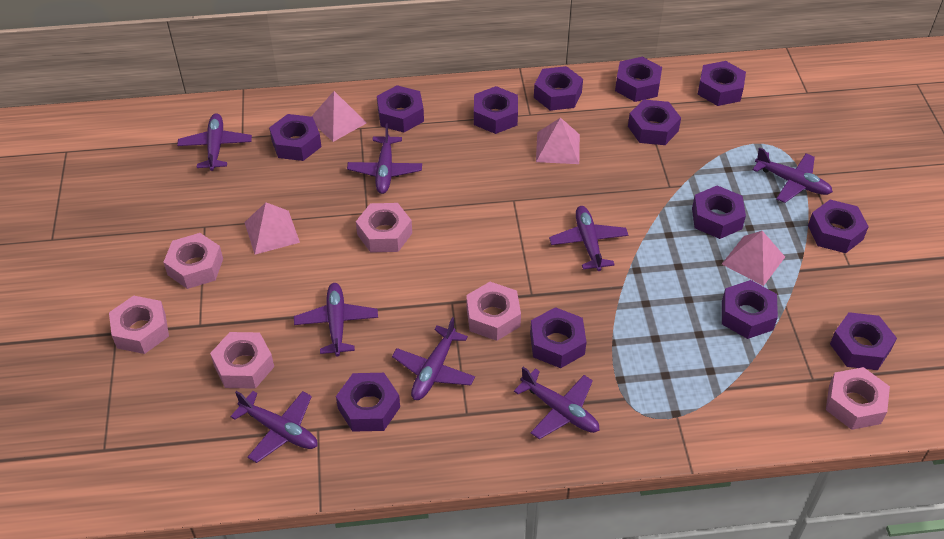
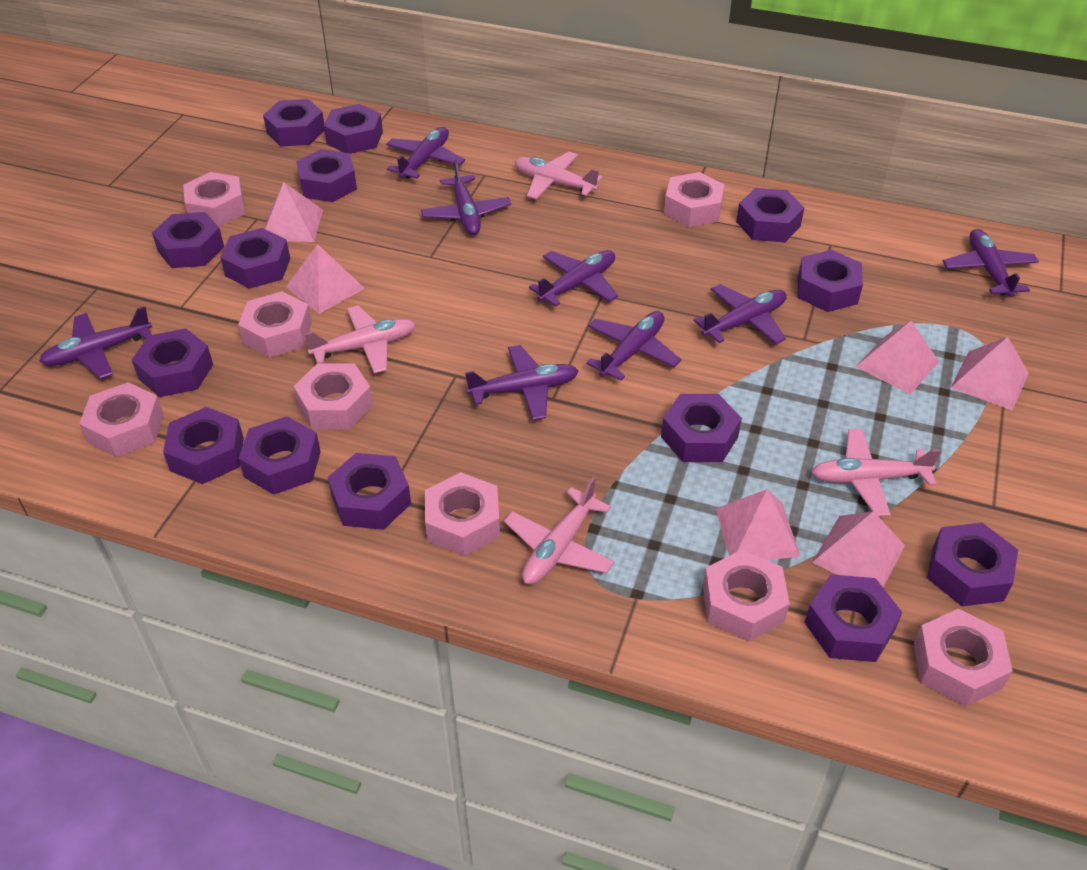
pink nut: [109,296,169,354] [163,233,223,289] [210,332,274,389] [356,203,412,253] [466,282,521,341] [826,367,890,430] = 6 -> [79,382,164,457] [183,172,246,227] [238,291,312,358] [293,363,373,429] [425,472,500,556] [664,172,725,227] [703,550,790,641] [914,609,1013,707] = 8
pink plane: none = 0 -> [305,305,416,374] [504,477,614,584] [514,152,603,200] [811,429,941,517] = 4
pink pyramid: [244,202,300,255] [311,91,367,142] [536,118,580,164] [722,231,785,286] = 4 -> [265,182,323,242] [286,244,365,314] [716,489,800,560] [812,511,905,587] [856,321,939,394] [951,337,1029,411] = 6
purple nut: [269,114,321,161] [336,373,400,432] [377,85,424,132] [474,86,518,134] [530,307,586,368] [534,66,583,111] [615,57,662,102] [628,99,681,145] [692,186,746,239] [697,61,746,106] [722,280,778,339] [808,200,869,253] [830,312,897,370] = 13 -> [132,328,213,397] [152,212,224,268] [163,407,244,484] [220,228,290,289] [238,416,321,495] [263,99,324,147] [296,149,357,202] [324,104,383,154] [328,453,411,530] [661,394,742,462] [736,188,804,242] [798,250,863,312] [805,574,903,662] [927,523,1018,606] = 14

